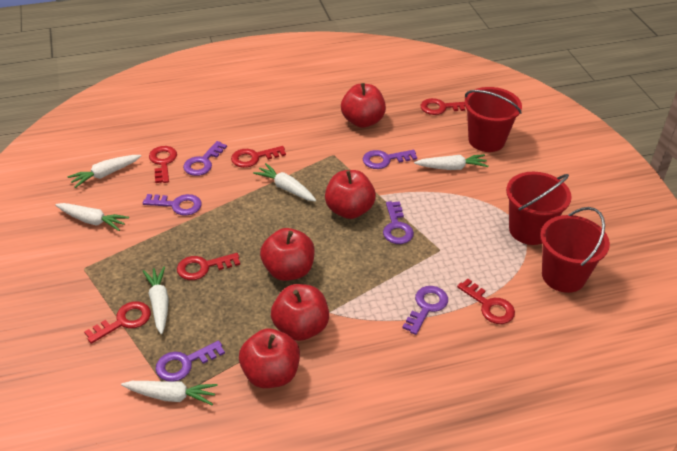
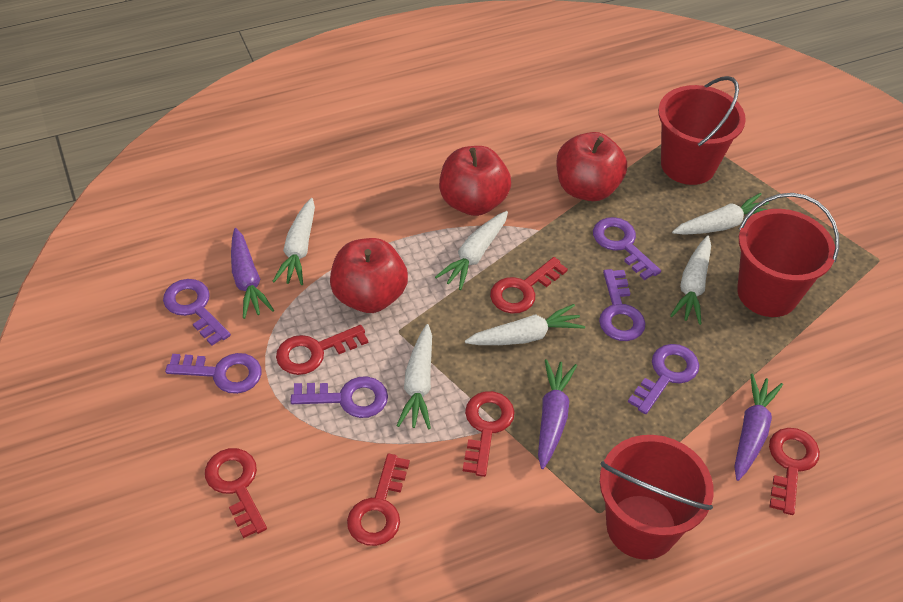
purple carrot: none = 0 -> [231,228,274,319] [538,359,577,469] [734,373,783,481] = 3
red apple: [239,328,300,388] [260,228,315,281] [271,284,329,341] [325,170,376,219] [341,83,386,128] = 5 -> [330,238,408,313] [439,146,511,216] [556,132,627,201] = 3

